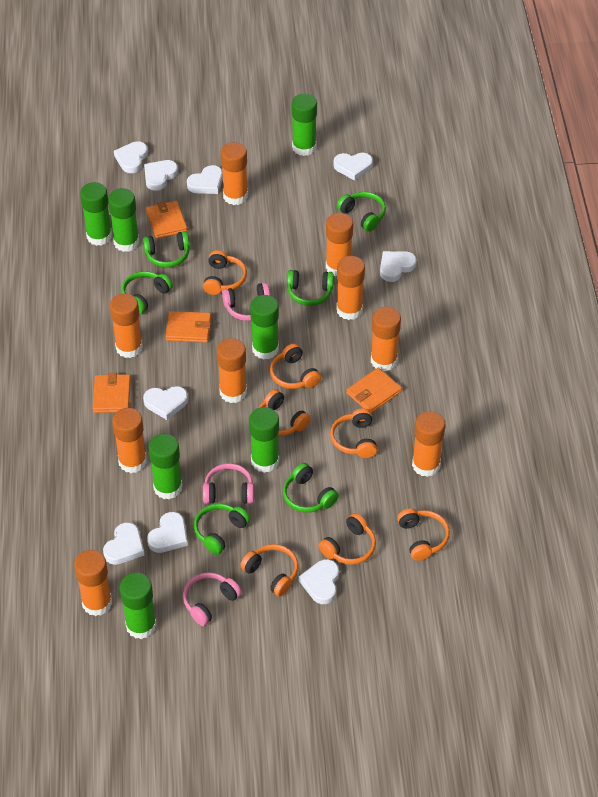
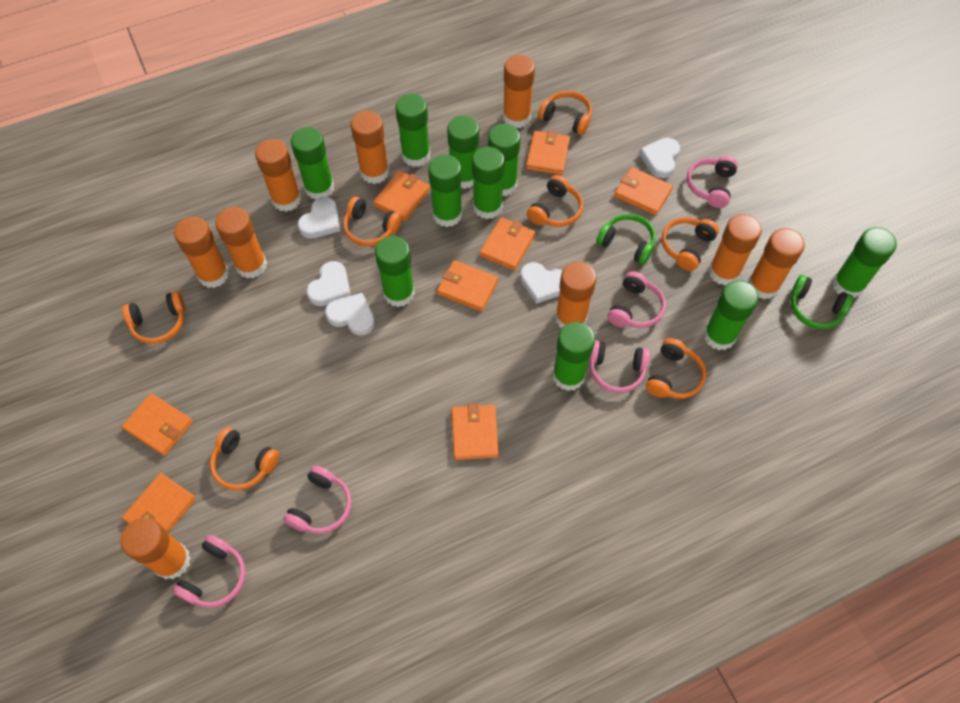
green glue stick: [80,182,112,246] [108,188,139,252] [119,573,156,639] [148,434,182,500] [249,407,279,473] [250,295,279,360] [292,94,317,156] = 7 -> [291,127,334,199] [375,236,415,307] [396,94,430,167] [428,154,462,227] [447,116,479,189] [472,146,505,219] [488,124,521,196] [552,322,595,391] [703,280,758,350] [832,227,897,298] = 10
green headphones: [122,271,173,314] [143,231,190,268] [194,504,250,555] [283,463,339,513] [287,270,334,306] [337,192,386,232] = 6 -> [596,214,656,265] [791,275,854,329] = 2
orange wallet: [92,373,131,413] [146,201,187,238] [165,311,211,343] [347,368,402,413] = 4 -> [122,393,193,456] [122,473,196,533] [373,170,430,221] [437,260,498,312] [451,403,499,460] [480,217,535,270] [526,131,570,175] [614,167,673,215] = 8
pink headphones: [183,572,242,626] [203,463,254,504] [222,283,270,321] = 3 -> [172,535,246,608] [283,466,352,534] [589,340,650,393] [608,271,666,328] [687,156,738,208] = 5
white heart: [103,522,145,565] [114,141,148,173] [143,386,188,420] [144,160,178,191] [147,512,188,553] [187,165,223,194] [299,559,339,604] [333,153,373,181] [380,251,417,282] = 9 -> [298,197,340,239] [307,261,351,306] [325,293,375,336] [520,262,563,304] [639,138,680,178] = 5

